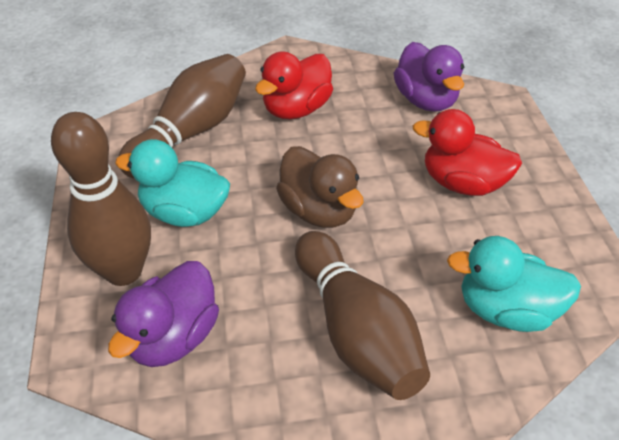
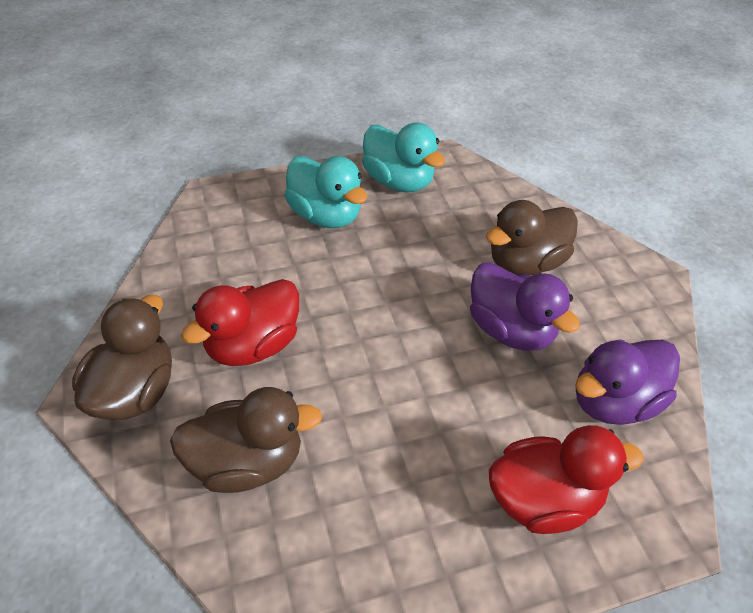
brown bowling pin: [51,112,151,286] [118,54,246,179] [295,231,430,400] = 3 -> none = 0
brown duck: [276,146,363,228] = 1 -> [72,295,172,420] [170,387,322,493] [486,200,578,275] = 3

